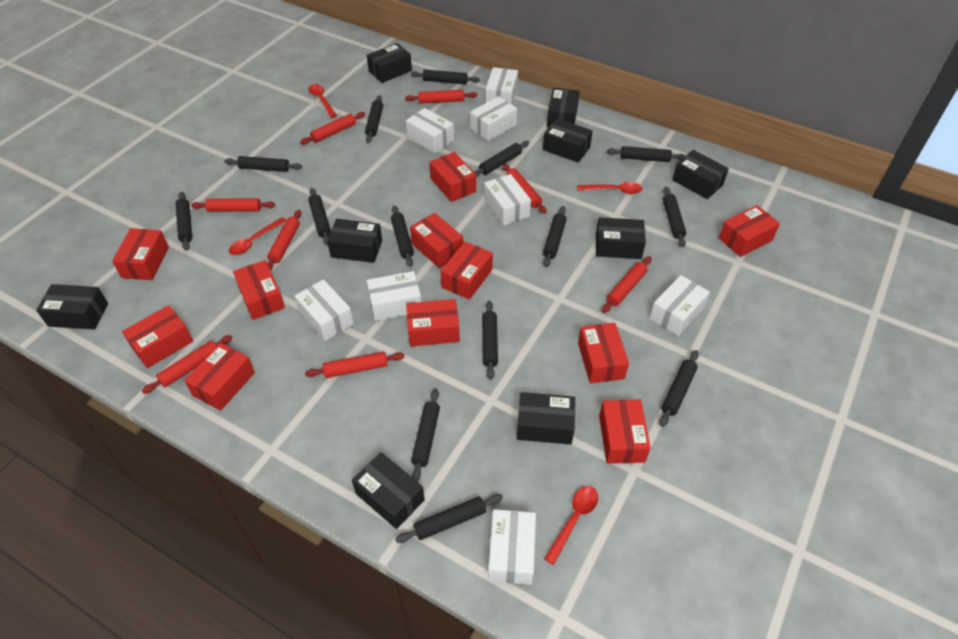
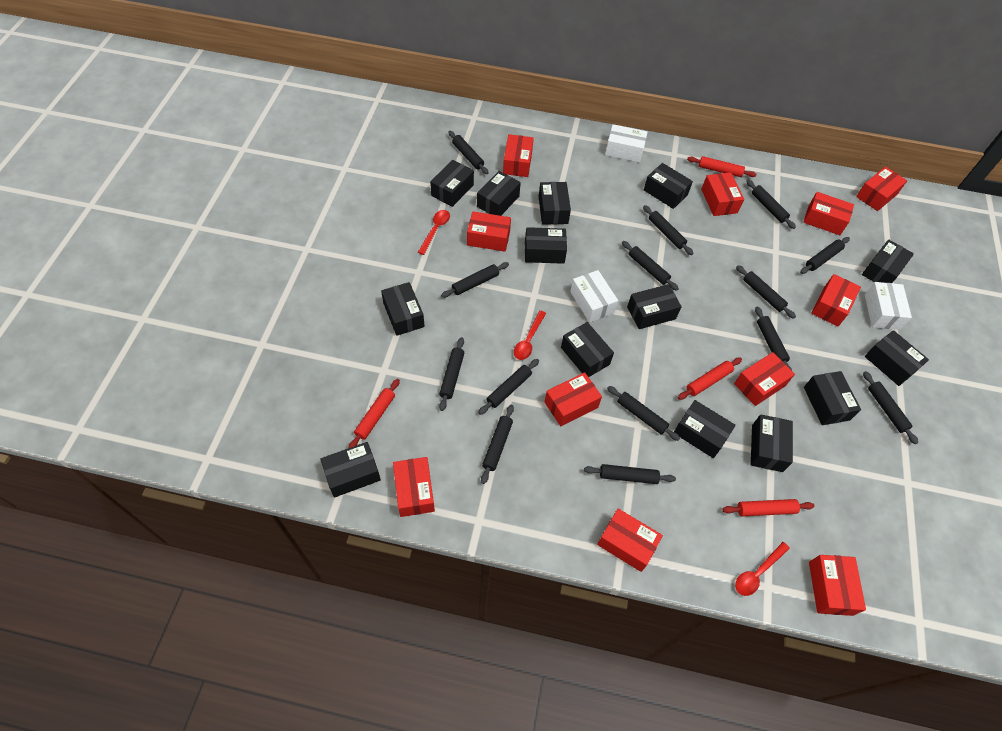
black box: [36,284,108,330] [327,219,382,263] [352,452,425,529] [367,43,412,83] [517,392,575,445] [543,118,593,163] [547,88,580,127] [596,217,646,259] [672,150,729,199] = 9 -> [320,442,381,498] [381,282,425,336] [430,160,474,207] [477,171,521,216] [525,227,567,264] [539,182,571,225] [561,322,614,377] [627,284,682,329] [644,163,693,209] [674,400,736,458] [751,415,793,472] [804,371,861,425] [862,239,914,283] [865,330,929,386] = 14
red rolling pin: [142,335,232,394] [191,198,275,212] [267,210,301,271] [300,112,365,145] [305,352,405,378] [405,90,477,104] [503,163,547,214] [602,256,652,313] = 8 -> [349,379,400,448] [678,358,742,400] [687,156,757,177] [722,499,814,516] = 4
red spoon: [229,217,286,255] [308,84,337,118] [544,486,598,565] [578,182,642,194] = 4 -> [418,210,450,255] [514,310,546,360] [735,542,790,596] = 3
white box: [295,279,354,341] [367,271,421,321] [406,108,454,154] [470,96,517,141] [484,174,531,226] [486,67,518,104] [488,509,536,585] [650,275,710,336] = 8 -> [570,270,618,322] [605,124,648,163] [865,282,912,330] = 3

